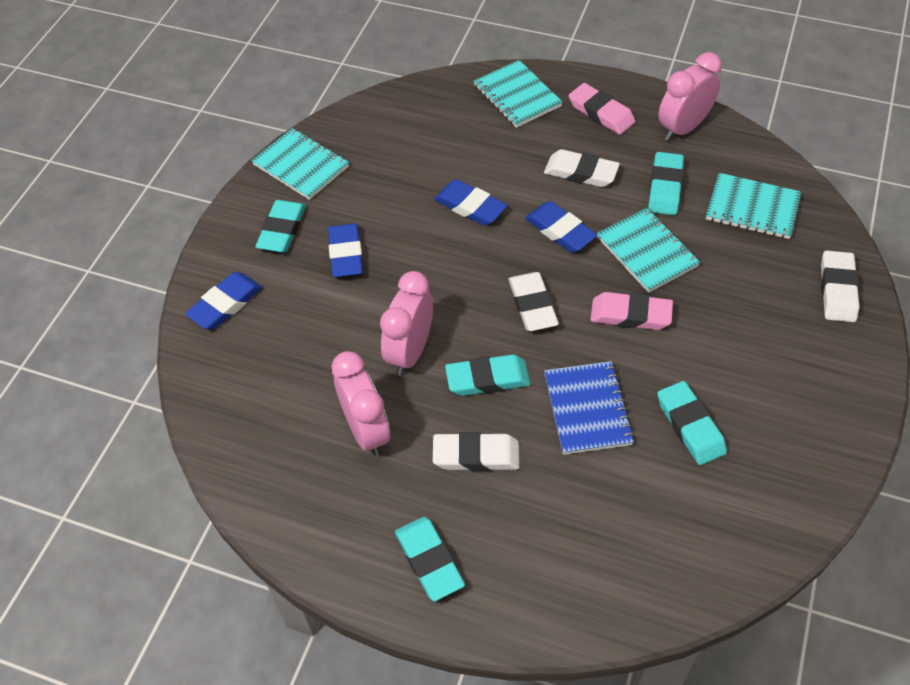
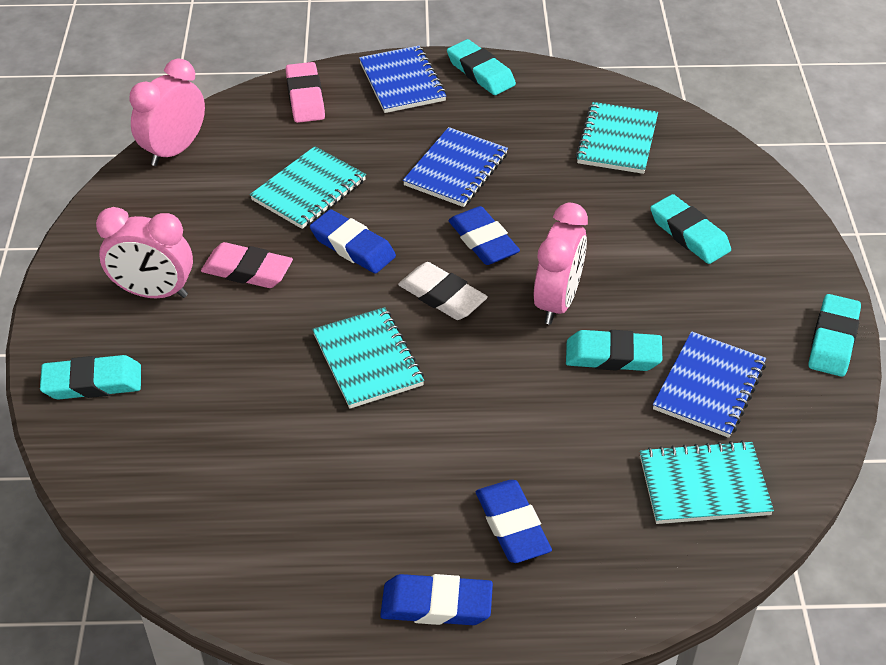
blue notebook: [544,361,635,455] = 1 -> [359,46,447,113] [403,127,508,207] [653,331,766,438] = 3
white eraser: [433,432,520,471] [509,272,559,331] [544,149,620,187] [821,250,859,322] = 4 -> [398,262,488,320] = 1

